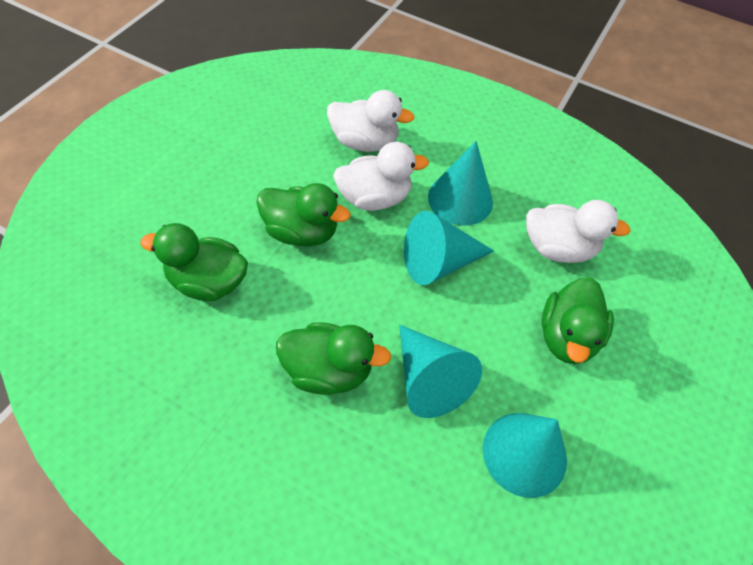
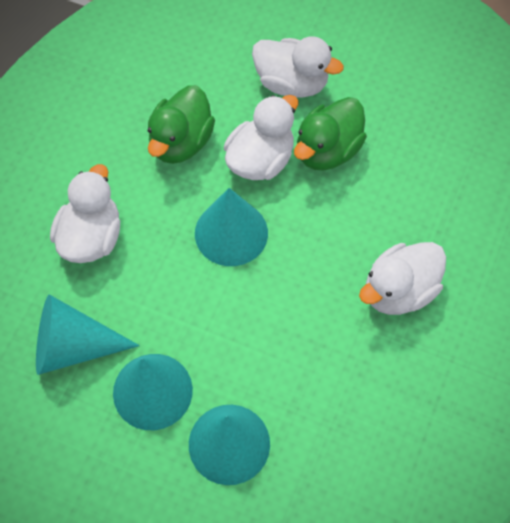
green duck: [140,223,248,301] [256,183,350,246] [276,322,391,395] [542,277,614,364] = 4 -> [148,85,215,164] [294,97,367,171] = 2
white duck: [327,90,414,152] [333,142,429,211] [526,200,631,263] = 3 -> [50,164,120,263] [224,95,298,180] [252,36,344,98] [359,242,446,315] = 4

